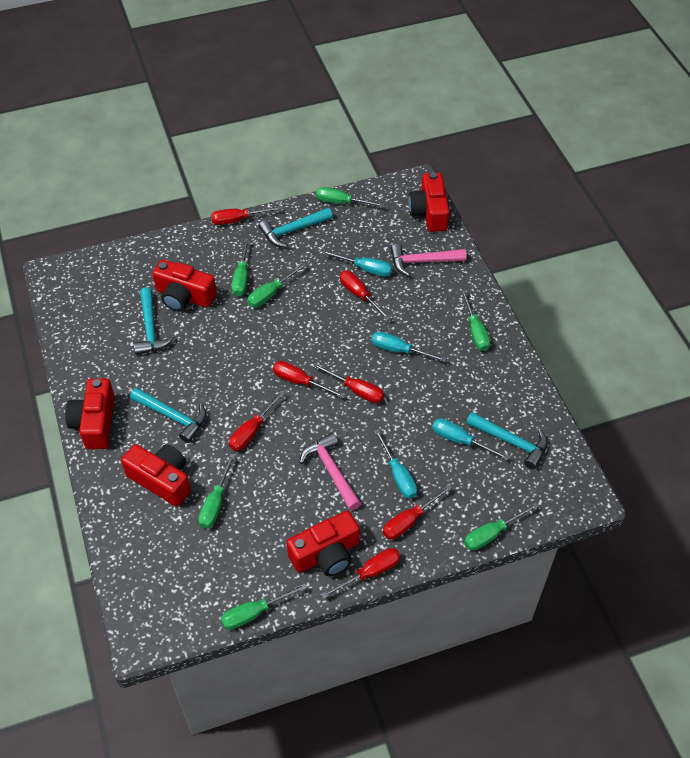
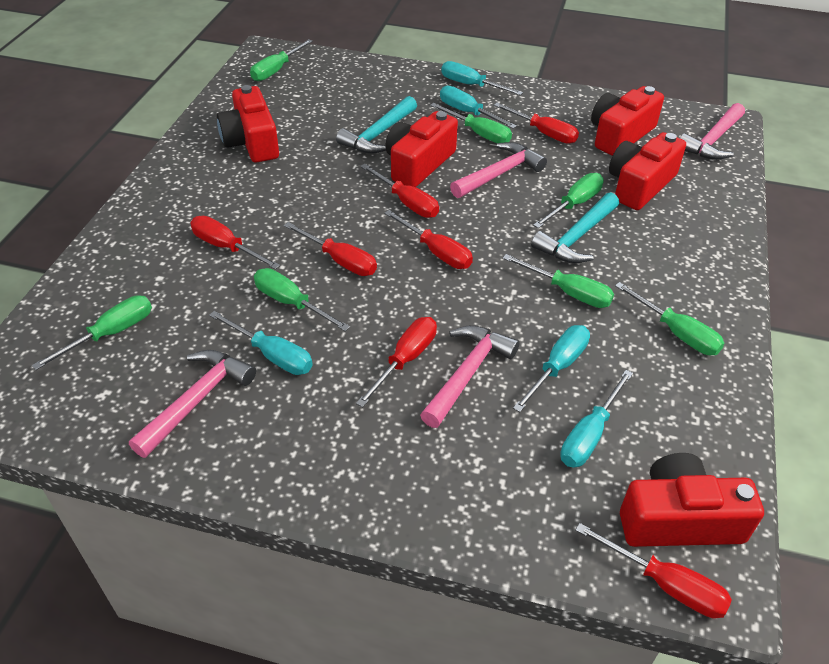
pink hammer: [299,433,361,511] [390,244,466,276] = 2 -> [129,350,256,458] [420,325,520,428] [450,142,547,198] [680,103,745,160] = 4
turquoise hammer: [130,388,206,443] [134,288,175,355] [259,208,333,248] [466,412,548,470] = 4 -> [336,96,417,154] [531,192,619,263] = 2
turquoise screwdriver: [322,250,392,277] [371,332,447,362] [374,429,417,499] [432,418,510,460] = 4 -> [209,311,313,375] [440,86,517,129] [441,61,523,95] [513,325,590,412] [560,370,633,468] = 5

